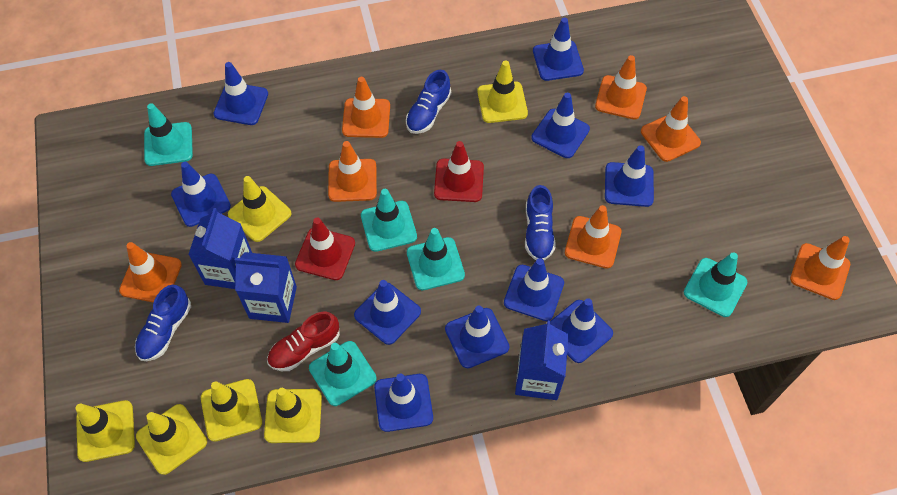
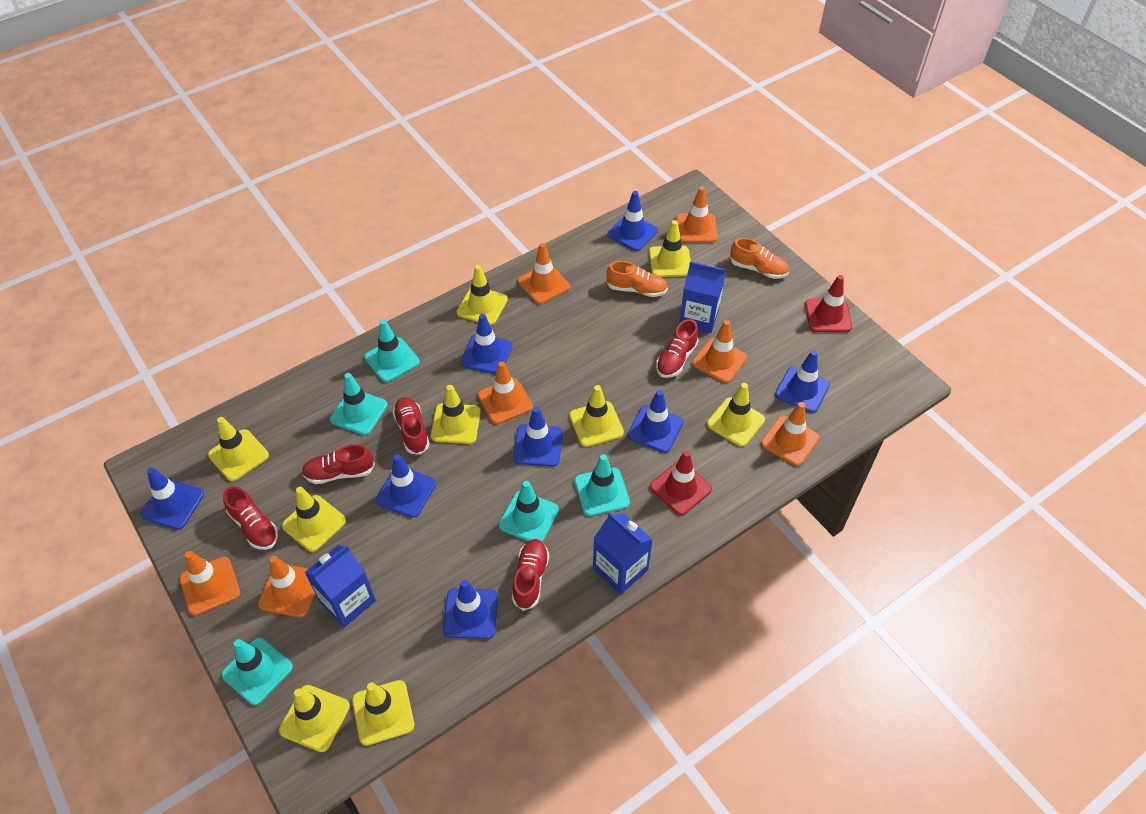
blue shoe: [135,284,191,361] [406,70,451,134] [525,185,555,260] = 3 -> none = 0
blue traffic cone: [171,162,231,227] [213,62,268,125] [354,280,421,345] [374,374,433,432] [445,305,510,368] [504,258,564,321] [531,92,590,158] [533,18,584,81] [550,298,613,363] [605,145,654,207] = 10 -> [140,467,204,530] [376,454,436,518] [443,580,498,639] [461,314,512,374] [513,407,563,467] [608,191,658,251] [627,390,683,453] [775,350,830,413] = 8
orange shoe: none = 0 -> [606,261,668,297] [730,238,789,279] = 2
red shoe: [267,312,340,371] = 1 -> [223,486,278,550] [302,444,375,484] [392,397,430,455] [512,539,549,611] [656,319,699,378] = 5
yellow traffic cone: [76,400,135,462] [136,404,207,475] [201,379,262,442] [228,176,292,242] [264,388,322,443] [477,60,528,123] = 6 -> [208,417,269,481] [279,685,350,752] [282,487,346,552] [352,680,415,746] [431,385,481,444] [456,265,508,325] [569,385,624,447] [649,220,691,277] [707,383,765,447] = 9

